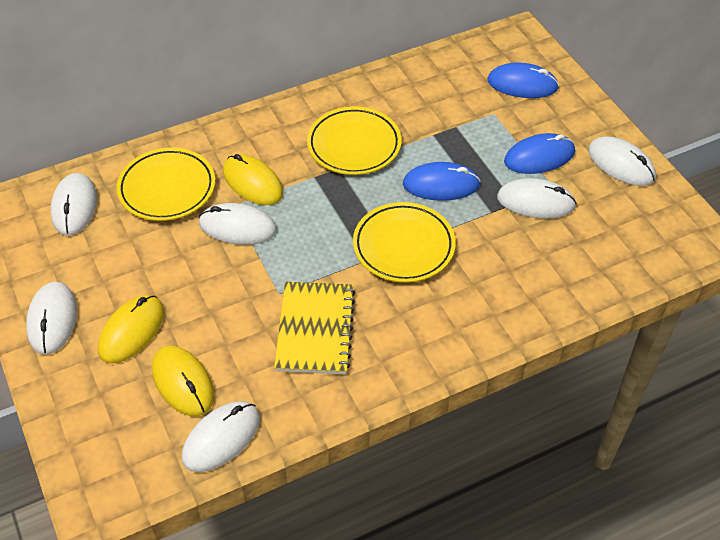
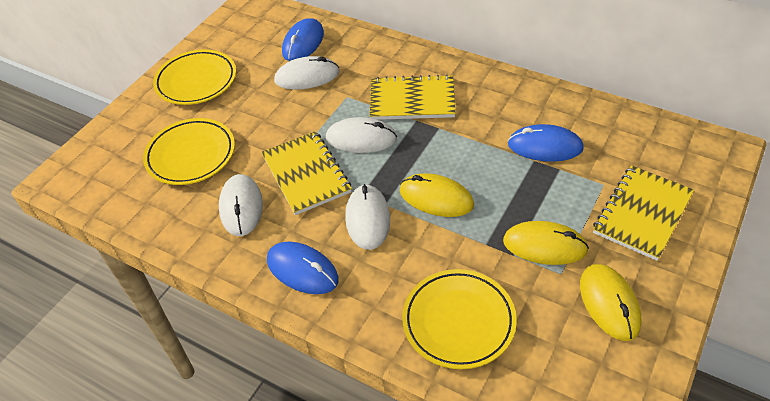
white mouse: [26,282,77,355] [50,173,97,236] [182,401,260,472] [199,203,277,245] [497,178,577,219] [588,136,656,186] = 6 -> [219,174,263,236] [274,56,339,90] [326,117,397,153] [345,184,390,250] = 4
yellow notebook: [274,282,355,374] = 1 -> [261,131,352,215] [369,74,456,120] [593,165,694,261] = 3

